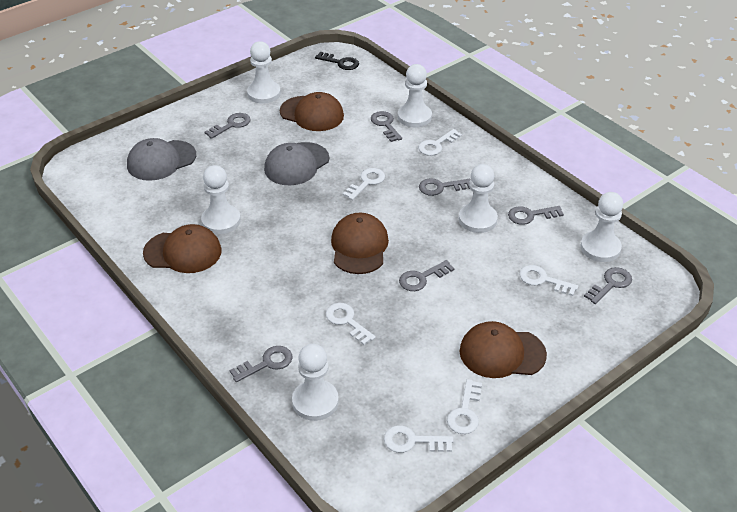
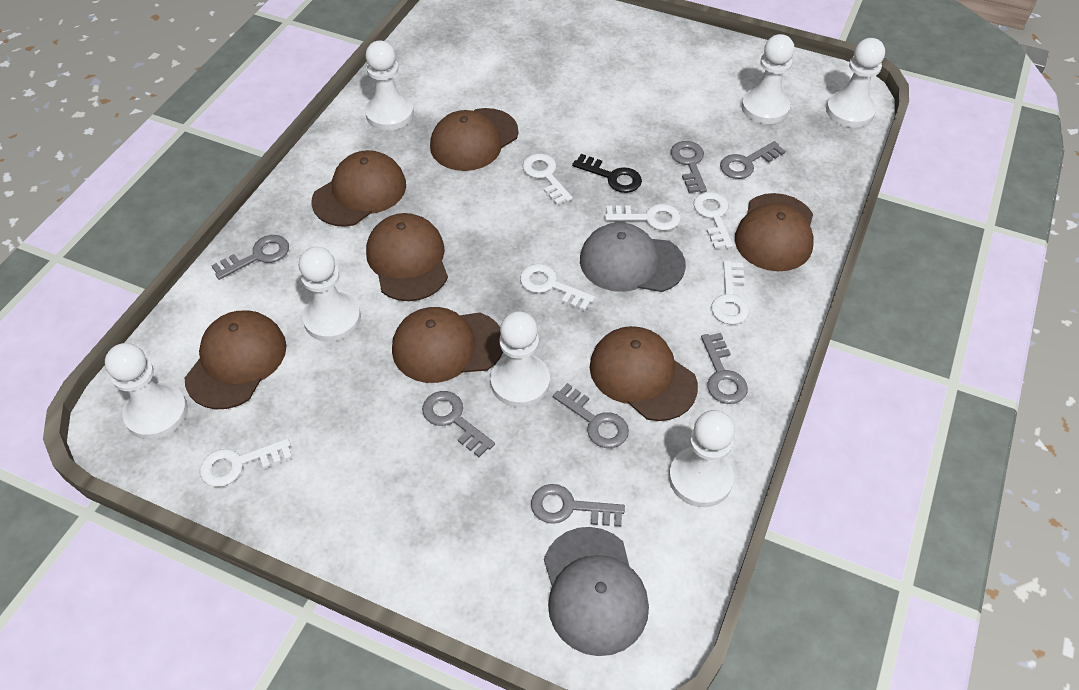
brown cap: [143,224,222,273] [280,92,344,131] [331,213,389,274] [460,321,547,378] = 4 -> [185,310,286,409] [312,150,406,227] [366,213,448,301] [392,307,503,383] [430,108,518,171] [590,326,698,421] [735,193,814,271] = 7
white pawn: [201,165,241,234] [247,41,281,104] [292,344,339,421] [398,64,432,127] [459,164,498,233] [580,192,623,262] = 6 -> [105,343,188,439] [299,247,361,342] [365,40,414,130] [490,311,550,407] [669,410,735,507] [742,34,795,124] [826,38,885,128] = 7

